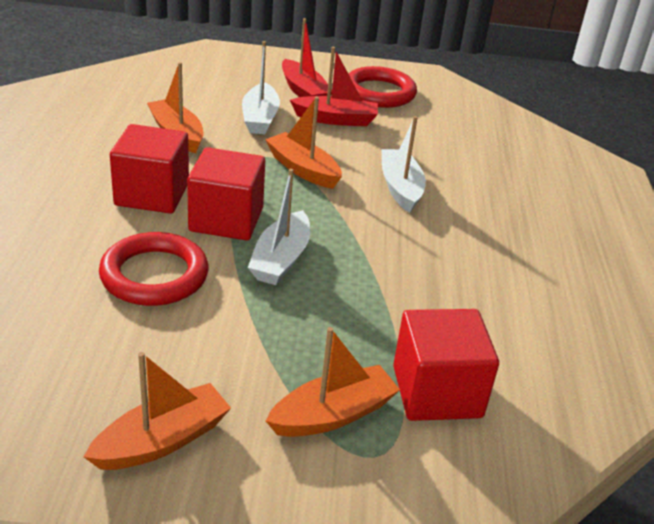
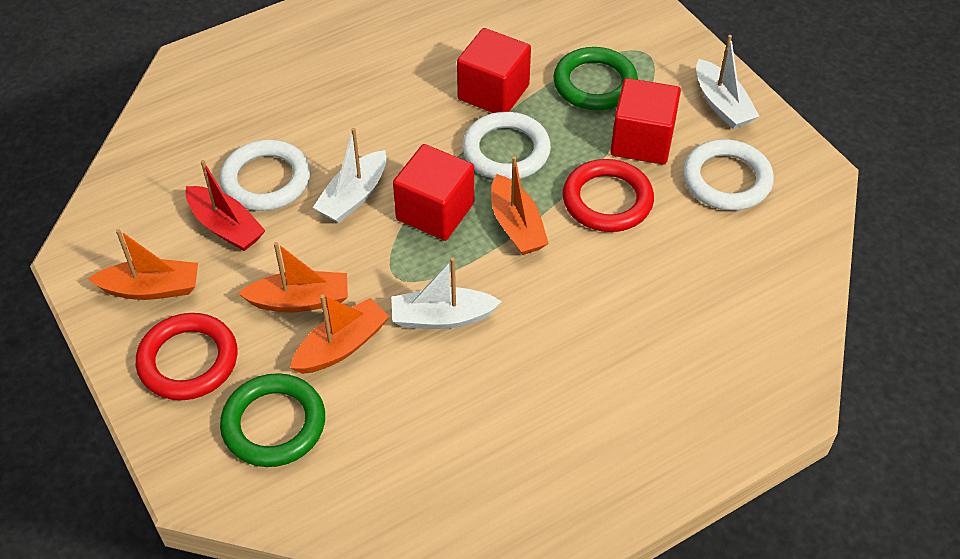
green ring: none = 0 -> [220,373,325,467] [553,47,638,110] = 2
red boat: [282,18,332,97] [290,47,378,126] = 2 -> [186,160,266,251] = 1
white ring: none = 0 -> [220,140,310,211] [462,112,551,180] [683,139,774,211] = 3

